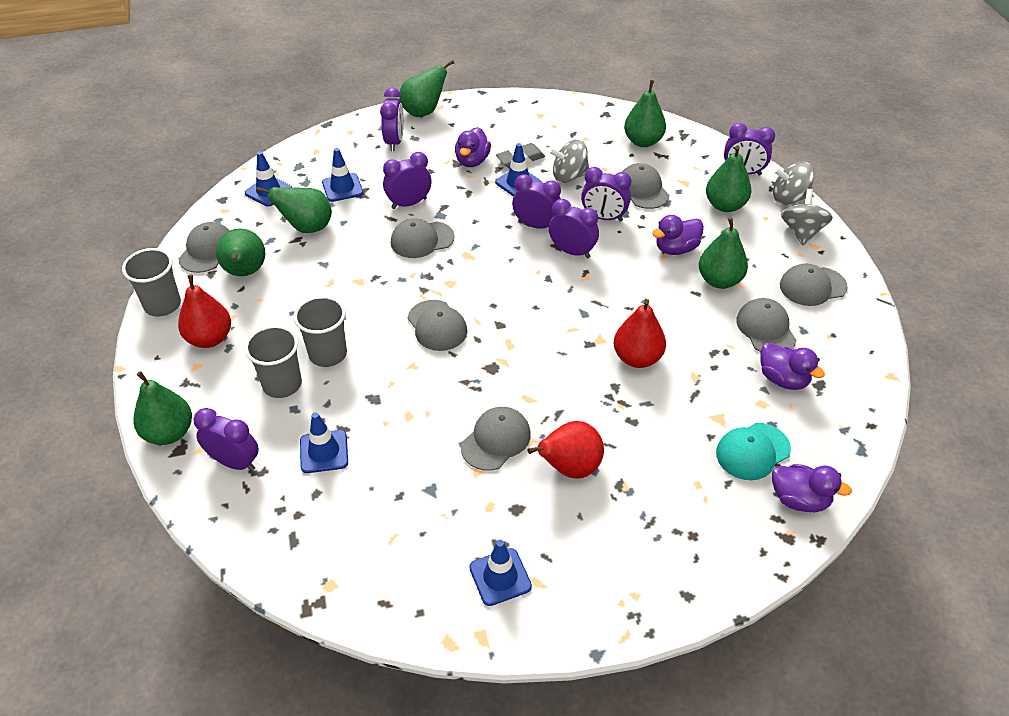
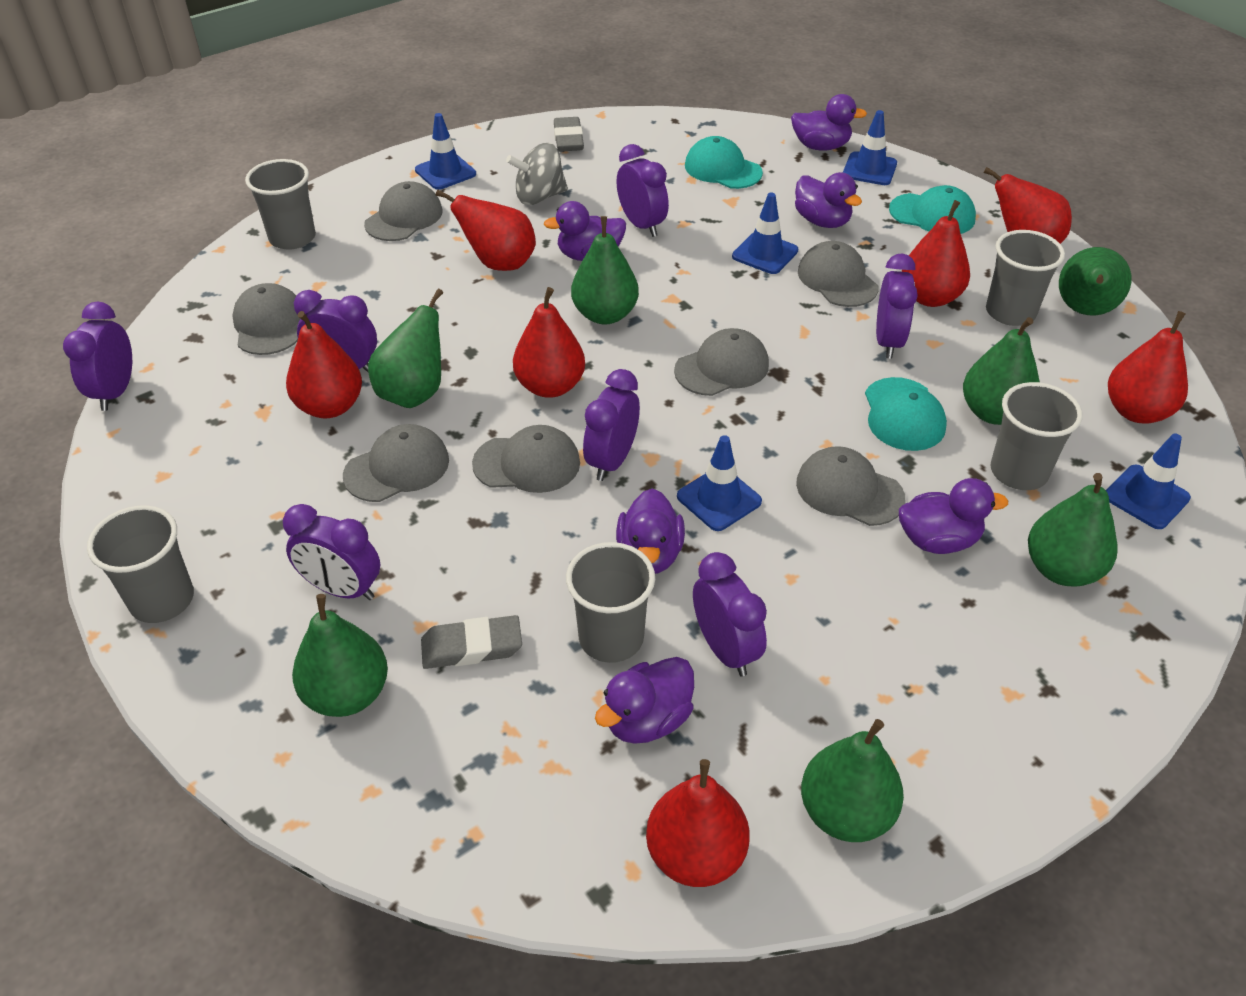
grey cup: [122,248,181,317] [245,325,302,398] [294,296,347,367] = 3 -> [87,505,194,623] [245,159,316,250] [566,542,655,663] [986,230,1065,326] [991,382,1082,490] = 5
grey eraser: [496,143,545,169] = 1 -> [421,615,522,669] [554,117,584,152] = 2
grey spinning top: [549,139,589,183] [773,162,814,205] [781,189,833,245] = 3 -> [506,143,568,205] = 1
purple duck: [455,127,491,167] [652,215,704,255] [760,342,825,390] [772,464,852,512] = 4 -> [544,201,626,261] [595,657,694,744] [616,488,685,574] [791,94,867,151] [795,172,862,228] [899,478,1008,554] = 6
red pear: [178,275,231,348] [528,421,604,479] [614,299,666,368] = 3 -> [286,311,362,418] [436,190,536,271] [513,287,585,398] [646,759,750,887] [902,200,970,307] [984,167,1072,244] [1108,311,1188,424] = 7
turquoise cap: [716,423,791,480] = 1 -> [685,136,763,189] [865,377,947,451] [889,185,976,234] = 3

